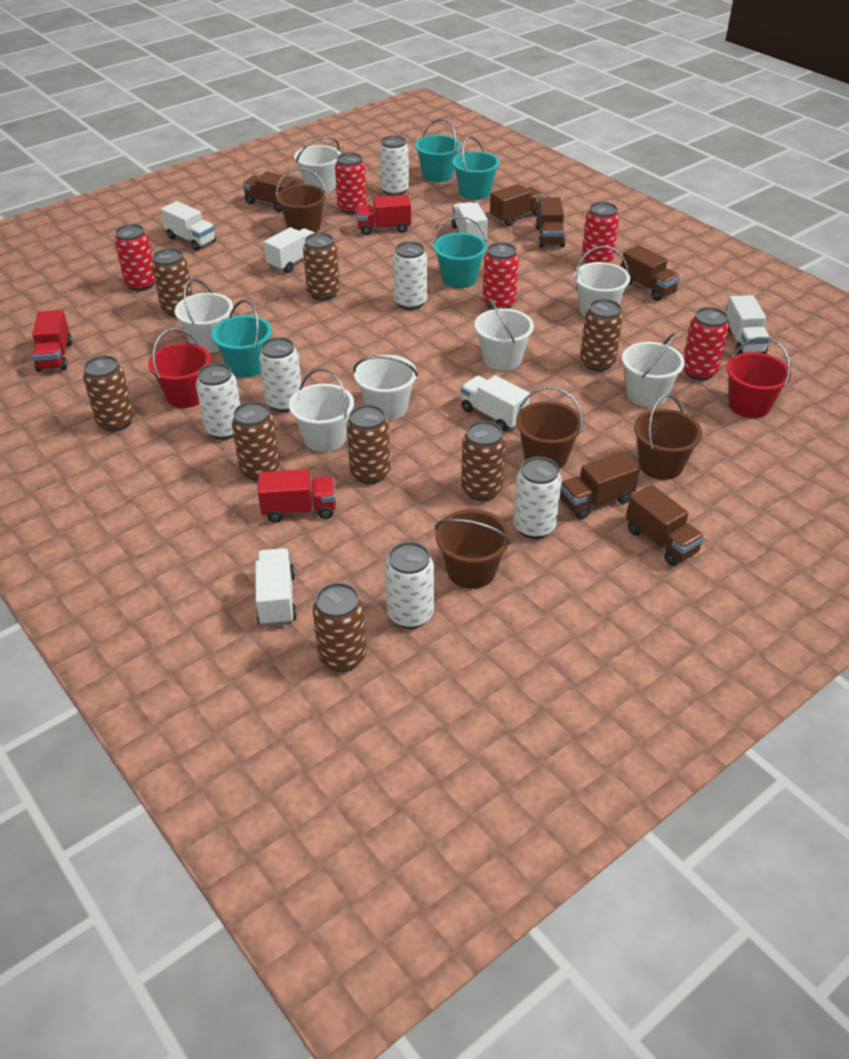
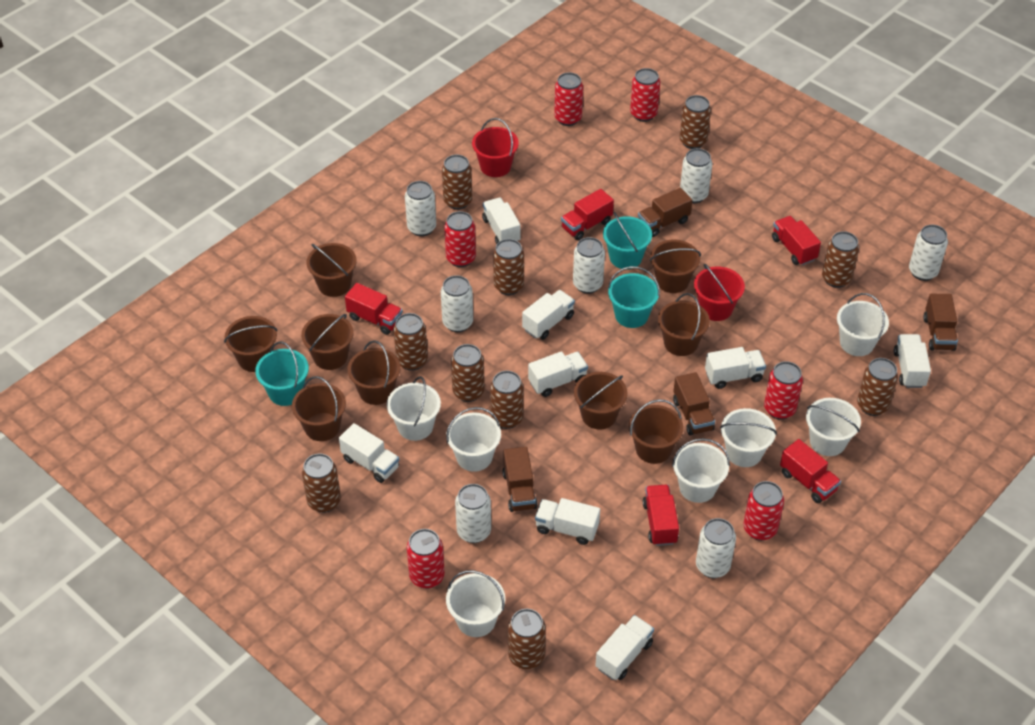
brown bucket: [276,168,327,233] [435,509,511,589] [516,386,583,469] [634,394,702,480] = 4 -> [224,316,277,372] [292,376,346,441] [301,314,354,370] [306,243,357,297] [347,340,401,405] [574,372,628,429] [629,399,684,464] [650,239,701,293] [658,293,710,356] = 9
brown can: [83,355,134,432] [152,248,193,317] [232,401,280,481] [303,233,340,301] [313,583,367,672] [346,405,390,484] [461,421,506,501] [580,299,623,372] = 8 -> [302,454,341,513] [393,313,428,371] [442,155,472,210] [451,344,485,402] [490,371,524,429] [493,239,524,295] [508,609,546,669] [680,95,711,149] [822,231,859,288] [857,358,898,416] = 10
brown truck: [242,171,296,212] [490,184,544,226] [536,197,565,248] [560,452,640,519] [621,245,680,301] [626,484,705,566] = 6 -> [502,447,538,512] [638,188,692,237] [673,372,715,436] [923,294,958,351] = 4
red can: [115,224,155,291] [335,152,367,214] [483,242,519,309] [582,202,619,264] [684,307,729,380] = 5 -> [407,529,445,589] [444,211,476,267] [554,72,583,126] [630,68,660,122] [743,481,784,541] [764,361,803,420] = 6
red truck: [32,310,72,372] [258,469,336,523] [356,195,411,235] = 3 -> [345,283,403,335] [561,189,614,240] [643,485,679,546] [772,216,821,265] [780,439,841,503] = 5
turquoise bucket: [212,300,272,378] [415,119,461,182] [433,216,488,288] [452,136,500,200] = 4 -> [255,342,309,406] [603,212,652,269] [608,266,660,328] = 3
white can: [196,363,240,440] [259,337,301,412] [379,135,409,196] [385,542,434,629] [393,241,427,310] [513,456,562,539] = 6 -> [405,181,436,236] [441,275,473,332] [455,484,491,543] [573,237,605,294] [680,148,712,203] [696,518,736,578] [909,225,948,281] = 7
white truck: [161,201,216,251] [255,548,297,627] [264,227,315,273] [451,202,488,241] [461,375,530,432] [726,295,770,354] = 6 -> [339,423,399,483] [482,197,521,244] [522,290,575,340] [528,351,588,397] [535,498,600,545] [595,615,654,680] [705,347,766,389] [894,334,931,388] = 8

